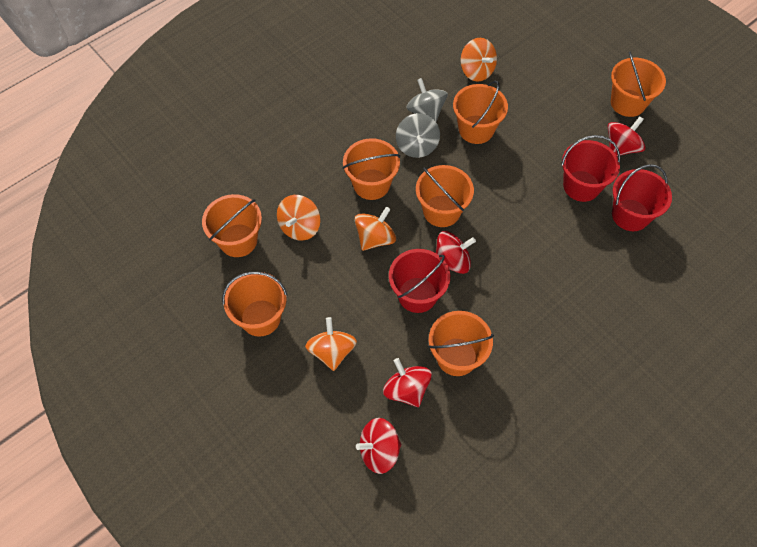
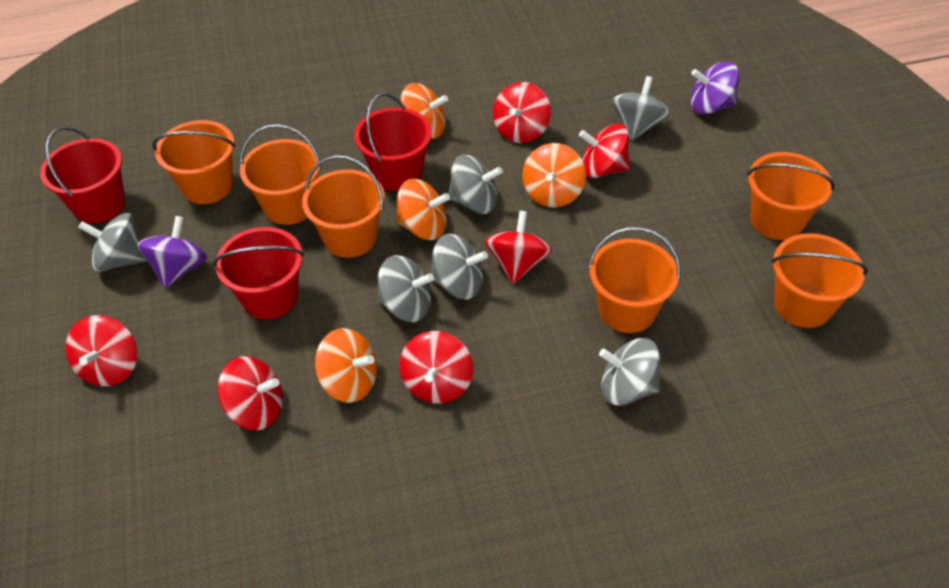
grey spinning top: [396,113,440,158] [406,78,448,121] = 2 -> [78,213,147,272] [378,255,434,322] [431,234,488,300] [448,155,503,214] [599,338,660,406] [612,76,670,140] = 6
orange bucket: [202,194,262,257] [222,272,287,337] [343,138,400,200] [416,165,474,227] [428,311,494,376] [453,81,508,144] [611,52,666,117] = 7 -> [152,120,236,204] [240,124,321,225] [302,155,385,258] [588,227,681,333] [747,152,835,240] [771,233,868,328] = 6
purple spinning top: none = 0 -> [138,216,207,288] [690,62,739,114] = 2
red spinning top: [356,418,402,474] [383,358,432,407] [436,231,476,274] [608,117,646,156] = 4 -> [66,315,137,387] [218,356,283,430] [399,331,473,404] [485,211,552,284] [493,82,551,143] [579,124,630,178] = 6

